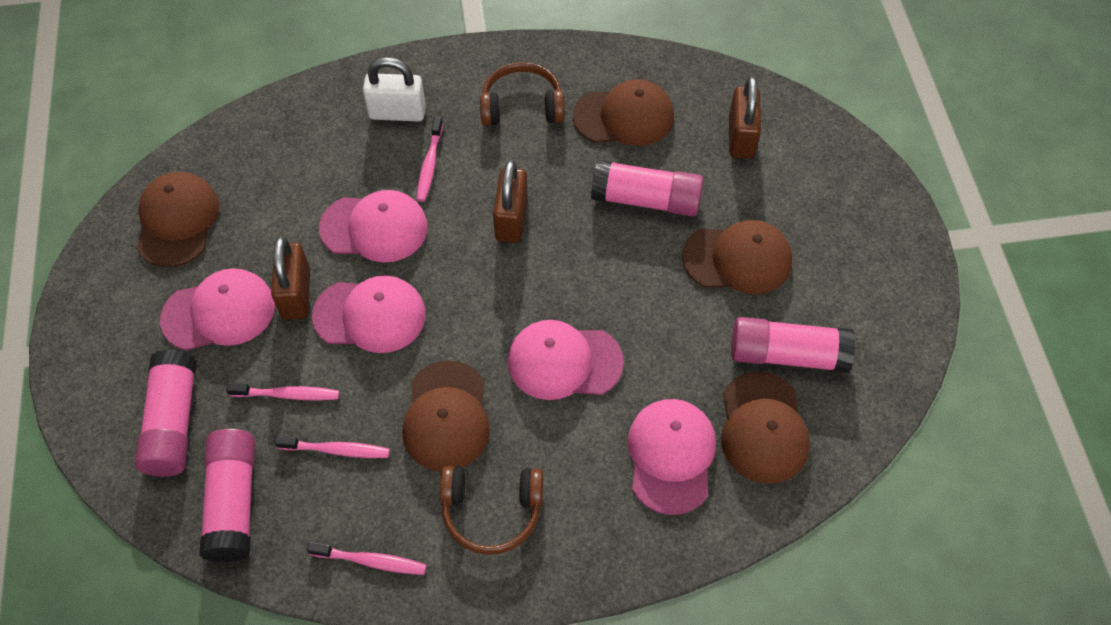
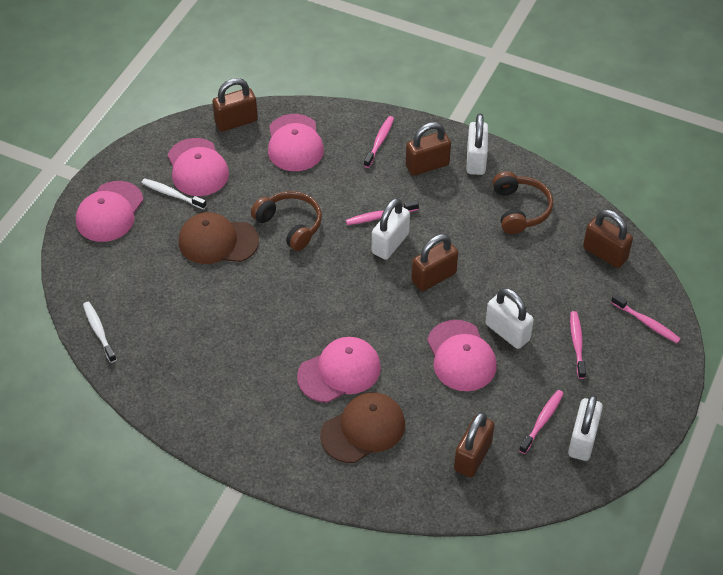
brown cap: [136,172,219,268] [402,361,490,471] [573,79,674,146] [682,220,792,294] [721,372,810,484] = 5 -> [179,212,259,264] [320,392,405,463] = 2
brown padlock: [271,237,310,320] [493,160,528,243] [729,76,761,158] = 3 -> [212,78,258,132] [406,122,451,176] [411,234,458,291] [454,412,495,477] [583,210,633,268] = 5
pink glue stick: [135,350,197,477] [199,429,255,562] [591,160,703,217] [731,317,856,373] = 4 -> none = 0
pink toothbrush: [226,383,339,400] [274,435,390,458] [307,542,426,575] [417,116,443,202] = 4 -> [346,200,419,225] [364,116,394,168] [519,390,564,454] [570,311,586,379] [611,294,681,343] = 5
white padlock: [363,57,426,121] = 1 -> [372,198,410,260] [466,114,488,175] [486,288,534,349] [568,394,603,461] = 4
white toothbrush: none = 0 -> [83,302,117,363] [141,178,207,210] = 2

